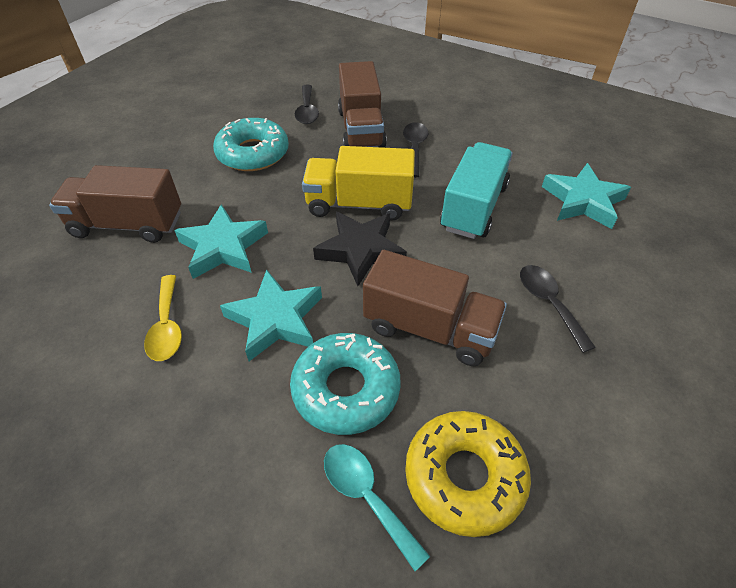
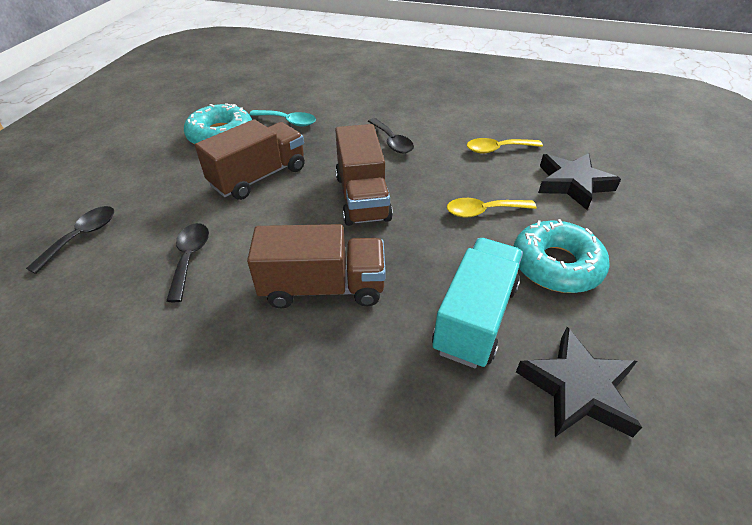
black star: [313,212,407,286] = 1 -> [516,327,642,438] [538,153,621,210] = 2
turquoise star: [174,204,268,279] [220,270,322,361] [542,163,631,229] = 3 -> none = 0
yellow donut: [405,411,531,537] = 1 -> none = 0
yellow spoon: [144,275,182,361] = 1 -> [447,198,536,217] [467,138,543,153] = 2
yellow truck: [302,146,415,221] = 1 -> none = 0

